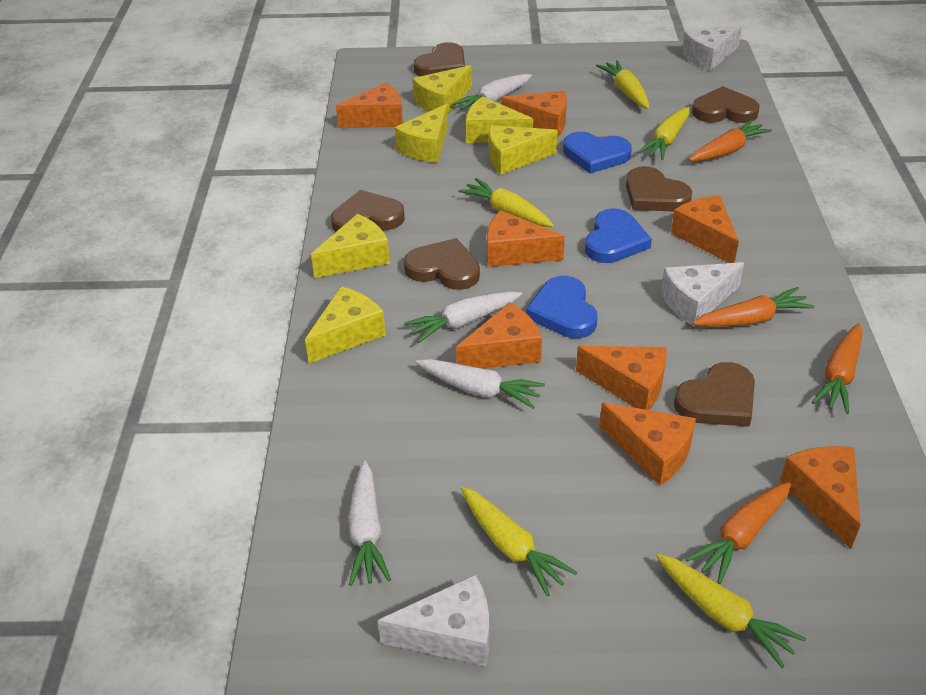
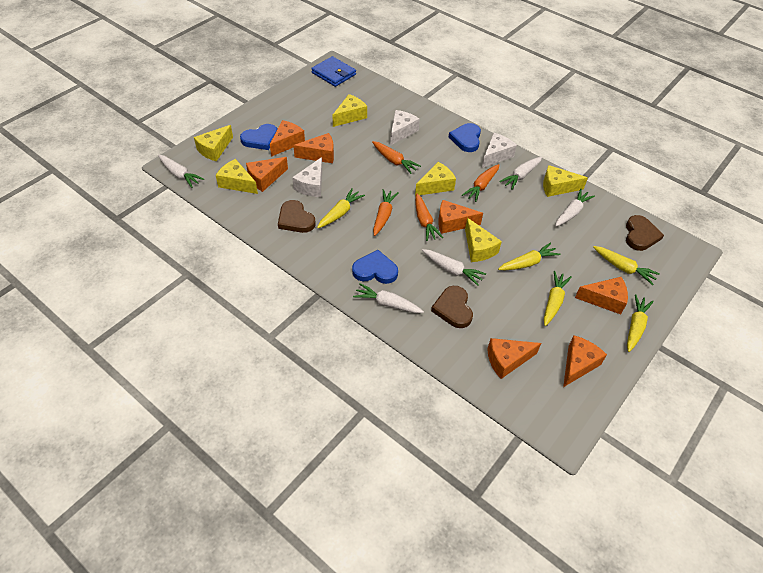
blue wallet: none = 0 -> [311,56,356,87] = 1
brown heart: [331,190,405,232] [404,238,480,290] [414,42,465,77] [626,166,692,212] [674,362,755,427] [692,86,760,123] = 6 -> [278,200,316,233] [431,286,473,328] [626,215,664,251] = 3
orange cheese: [336,82,403,128] [456,302,542,368] [487,210,565,267] [501,91,567,138] [576,346,667,410] [599,402,696,486] [671,195,739,263] [780,446,861,549] = 8 -> [246,157,288,192] [270,120,305,157] [293,133,334,163] [438,200,483,234] [487,338,541,379] [563,336,607,387] [575,277,628,314] = 7
white carrot: [348,461,391,586] [404,292,522,343] [416,359,545,409] [453,74,532,109] = 4 -> [158,155,204,188] [353,283,424,313] [422,249,486,286] [499,157,542,190] [555,189,595,226] = 5

